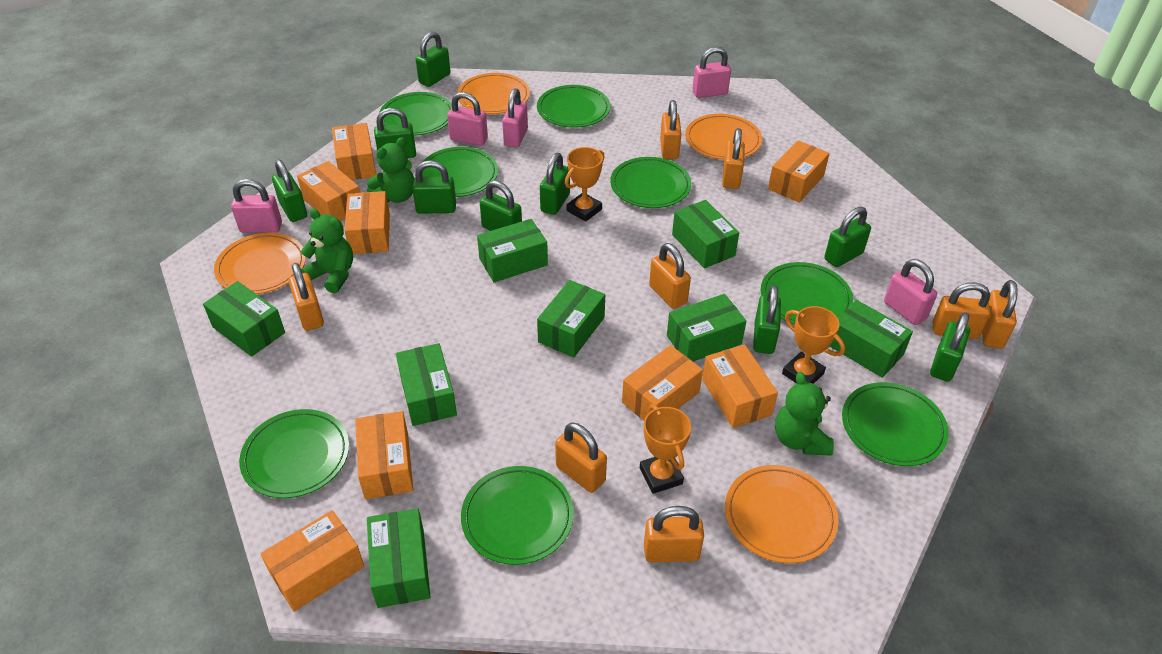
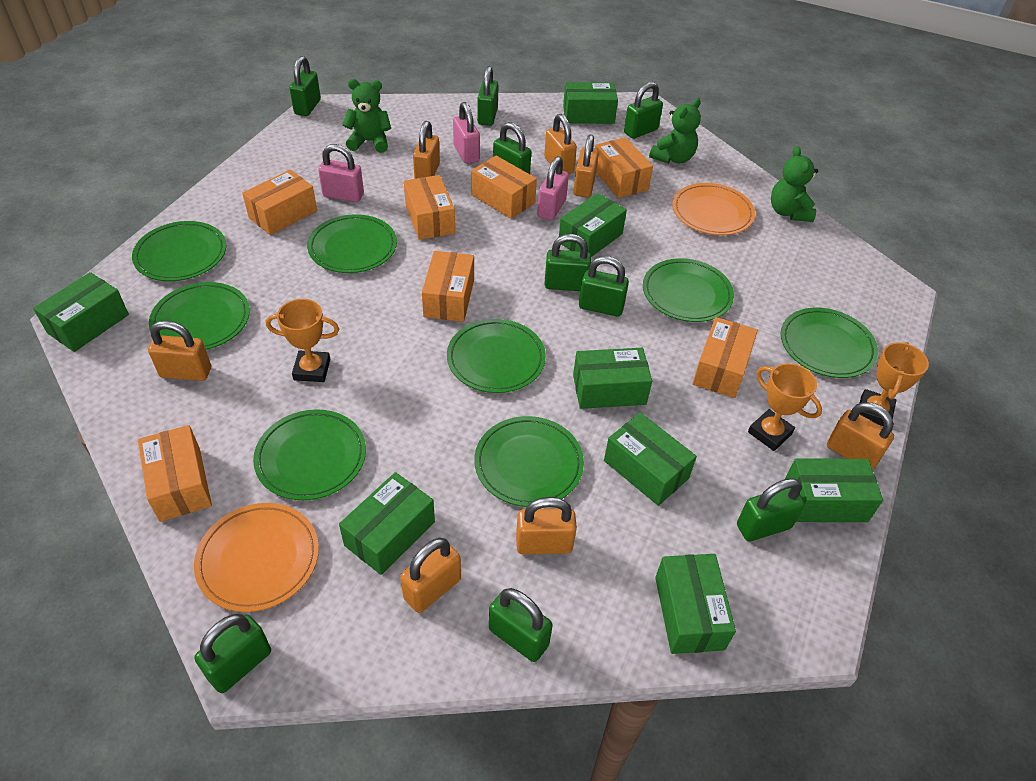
orange box: [260,510,364,612] [297,161,360,222] [332,123,376,180] [344,191,390,254] [355,411,413,499] [622,345,703,420] [702,344,778,428] [768,140,830,203] = 8 -> [138,425,212,522] [242,170,317,235] [404,175,455,240] [422,251,474,322] [471,156,537,219] [595,137,653,198] [692,317,758,398] = 7
orange padlock: [289,263,324,331] [555,423,607,493] [644,506,704,562] [649,243,691,309] [660,100,681,159] [722,128,745,189] [932,282,991,339] [982,280,1018,348] = 8 -> [148,321,211,381] [400,538,461,613] [413,121,440,179] [516,497,577,554] [544,114,577,174] [574,135,599,198] [827,402,894,470] = 7
orange plate: [214,233,306,294] [457,73,530,114] [685,114,762,160] [725,465,839,563] = 4 -> [194,503,319,612] [672,183,755,235] = 2
pink padlock: [231,179,282,233] [447,92,488,146] [502,88,528,147] [692,47,731,98] [884,259,937,325] = 5 -> [318,144,364,202] [453,102,480,164] [537,156,569,220] = 3

